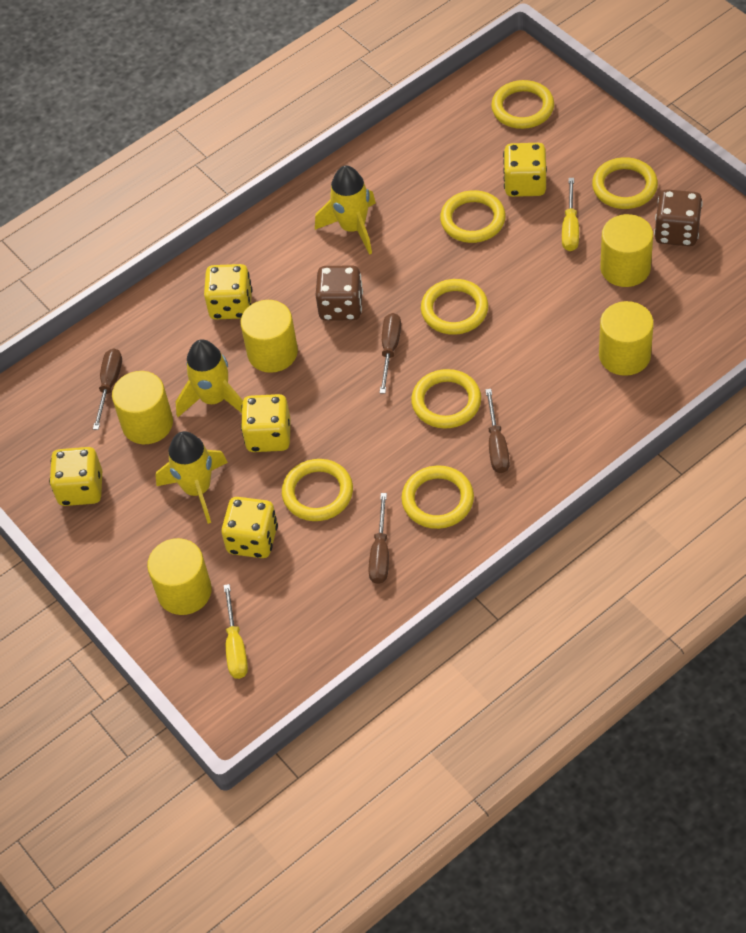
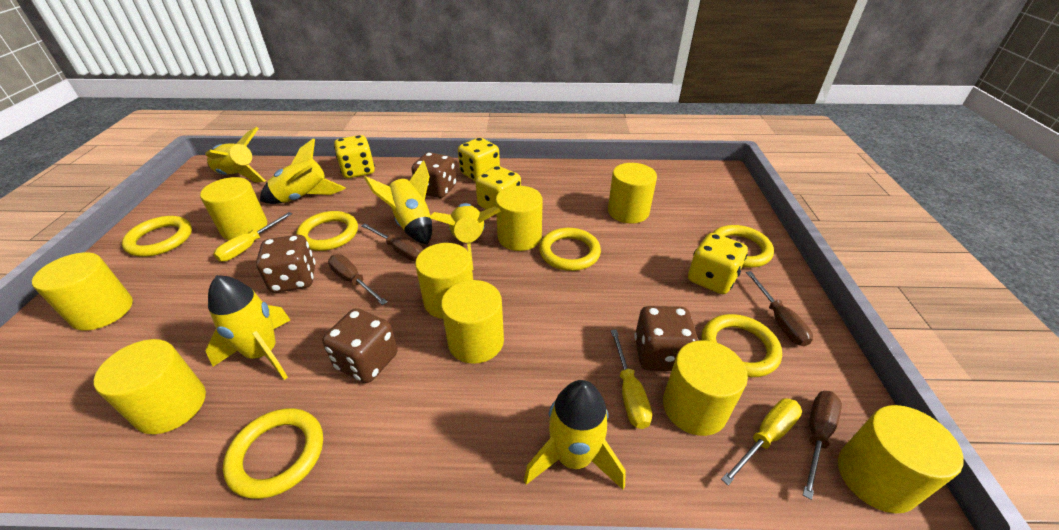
brown dice: [315,265,363,321] [654,189,703,246] = 2 -> [256,235,316,293] [322,308,398,383] [411,152,457,198] [634,306,698,371] = 4
yellow cylinder: [112,371,173,444] [147,538,212,615] [240,300,298,373] [599,301,654,376] [600,214,653,287] = 5 -> [32,252,133,331] [94,339,206,434] [200,177,267,240] [415,243,473,319] [441,280,504,364] [496,186,543,251] [608,163,657,224] [663,340,748,436] [838,405,964,513] = 9
yellow dice: [49,447,102,506] [204,264,252,319] [221,497,278,558] [241,394,291,452] [503,143,547,197] = 5 -> [334,135,375,178] [458,138,500,182] [476,166,521,209] [688,233,748,294] = 4
yellow ring: [282,459,353,521] [401,466,474,529] [411,369,481,429] [421,279,488,335] [440,190,506,243] [491,80,554,129] [592,157,658,209] = 7 -> [122,216,192,257] [223,408,323,499] [296,211,358,251] [539,228,601,271] [702,314,782,377] [713,225,774,268] = 6
yellow rocket: [156,431,228,524] [176,339,243,417] [315,166,376,255] = 3 -> [205,127,266,182] [206,275,290,380] [260,138,346,204] [364,161,432,245] [430,203,501,270] [524,380,626,490] = 6
yellow screwdriver: [223,584,248,679] [562,178,579,251] = 2 -> [213,212,292,262] [610,329,652,429] [721,398,802,485] = 3

